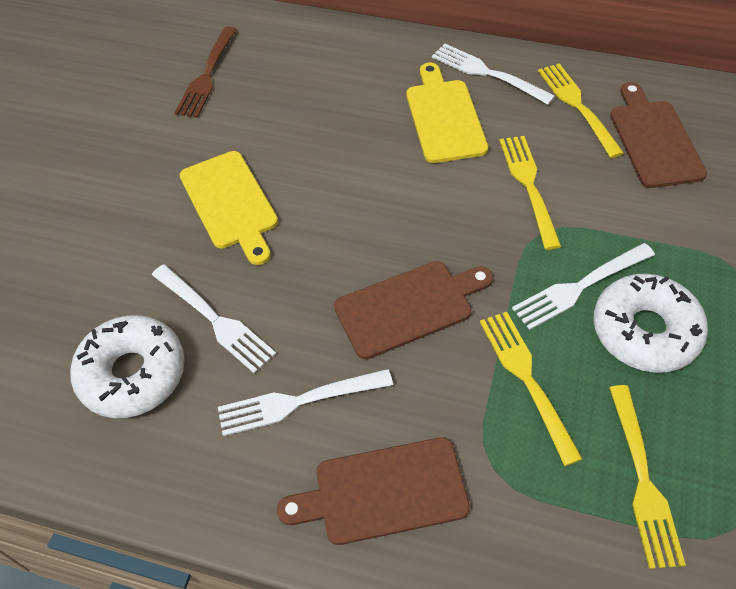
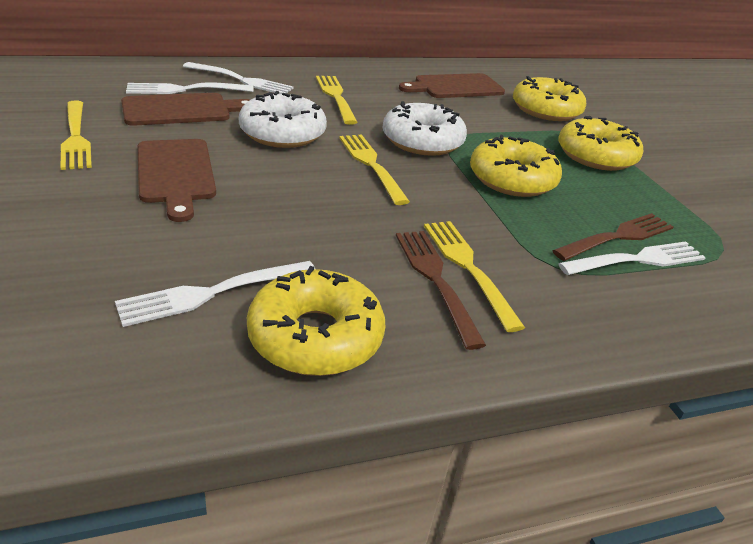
brown fork: [174,26,237,118] = 1 -> [396,231,486,350] [552,213,674,261] = 2
yellow cutting board: [180,151,278,265] [406,63,488,163] = 2 -> none = 0
yellow donut: none = 0 -> [247,266,385,376] [470,134,562,197] [513,76,586,121] [558,116,643,171] = 4

